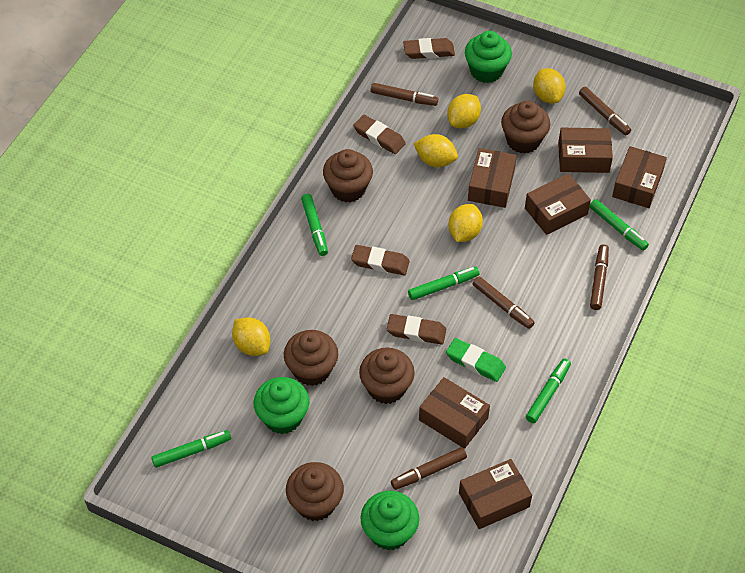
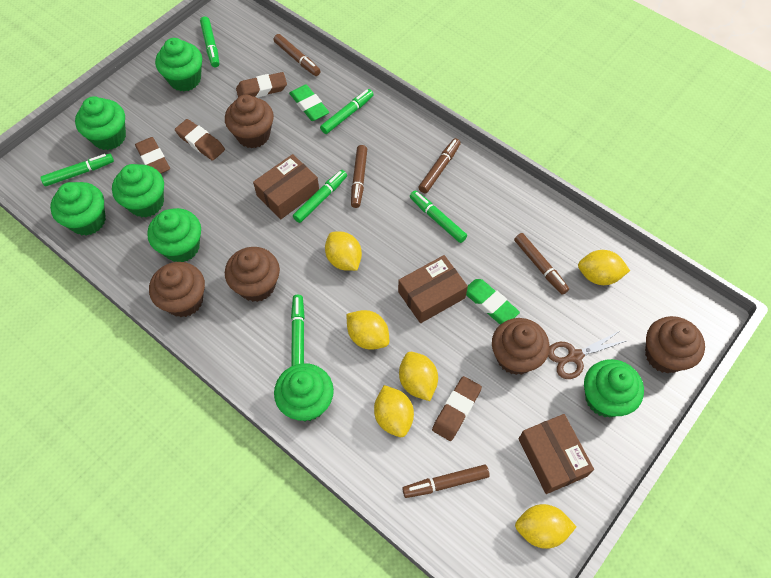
brown box: [419,377,490,449] [459,459,532,529] [468,148,517,208] [525,173,591,235] [558,128,613,173] [612,146,667,208] = 6 -> [253,154,319,219] [398,255,468,323] [518,414,594,494] = 3
brown scissors: none = 0 -> [548,330,626,379] = 1
green cupcake: [254,377,310,434] [361,491,419,551] [465,31,512,83] = 3 -> [50,182,106,236] [75,96,126,150] [112,164,164,218] [147,208,201,262] [155,38,202,92] [274,363,334,421] [584,359,644,417] = 7
green eraser: [446,338,506,382] = 1 -> [289,84,329,121] [466,279,520,324] = 2
green marker: [151,430,231,468] [301,194,328,256] [408,267,479,300] [526,358,571,423] [590,199,649,251] = 5 -> [40,154,114,186] [200,16,219,67] [291,295,305,366] [293,170,347,223] [320,89,374,134] [410,191,467,243] = 6
yellow lemon: [232,317,270,356] [413,134,458,167] [447,94,481,128] [448,204,483,242] [533,68,566,103] = 5 -> [325,231,362,271] [346,310,389,350] [374,385,414,437] [399,352,438,401] [515,504,576,549] [578,250,630,285] = 6

